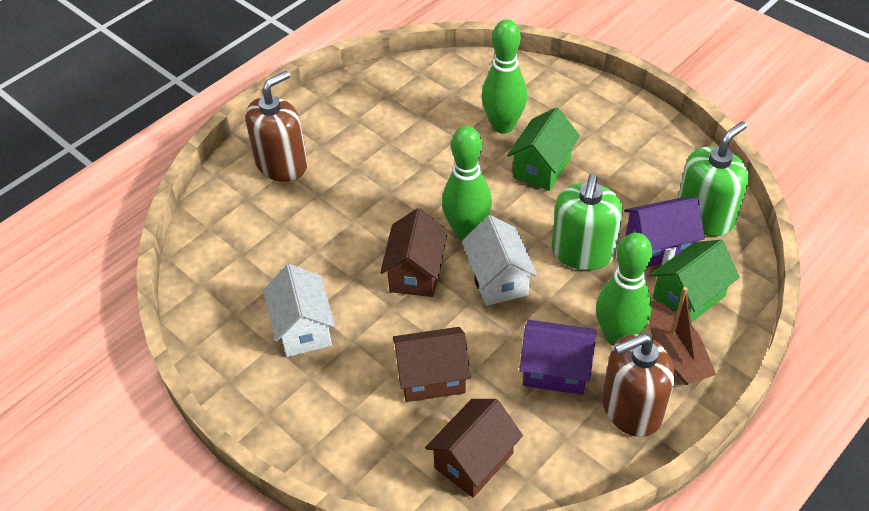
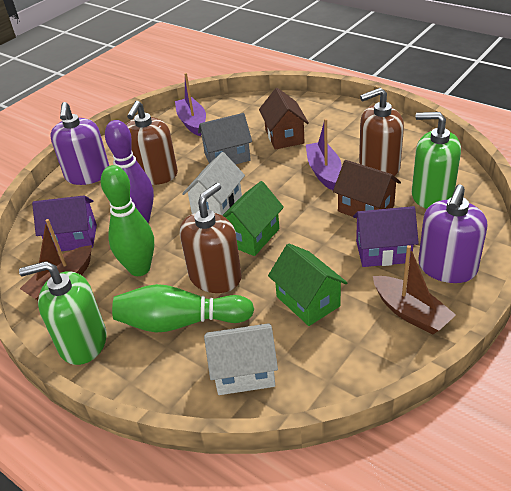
brown boat: [649,287,716,385] = 1 -> [20,219,92,300] [373,245,456,335] = 2
brown house: [380,208,448,297] [393,327,471,402] [425,399,523,498] = 3 -> [259,88,309,150] [333,160,401,217] = 2
brown soap dispenser: [245,71,308,182] [602,333,675,437] = 2 -> [125,101,178,185] [180,183,242,293] [359,88,404,176] = 3
green bowling pin: [442,126,492,240] [482,19,527,134] [596,232,652,346] = 3 -> [101,165,154,276] [112,284,254,333] = 2
grey house: none = 0 -> [198,113,252,165] = 1
purple boat: none = 0 -> [175,73,206,136] [306,119,342,190] = 2
purple bowling pin: none = 0 -> [105,120,154,223] = 1
purple soap dispenser: none = 0 -> [50,102,109,185] [418,185,487,283] = 2

